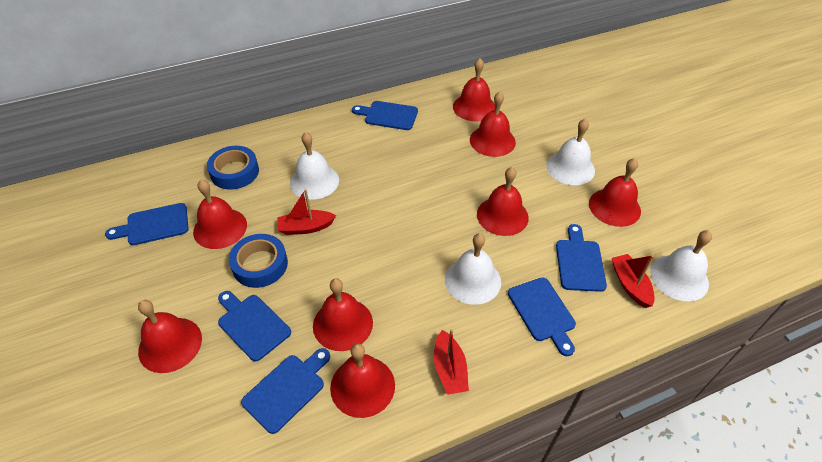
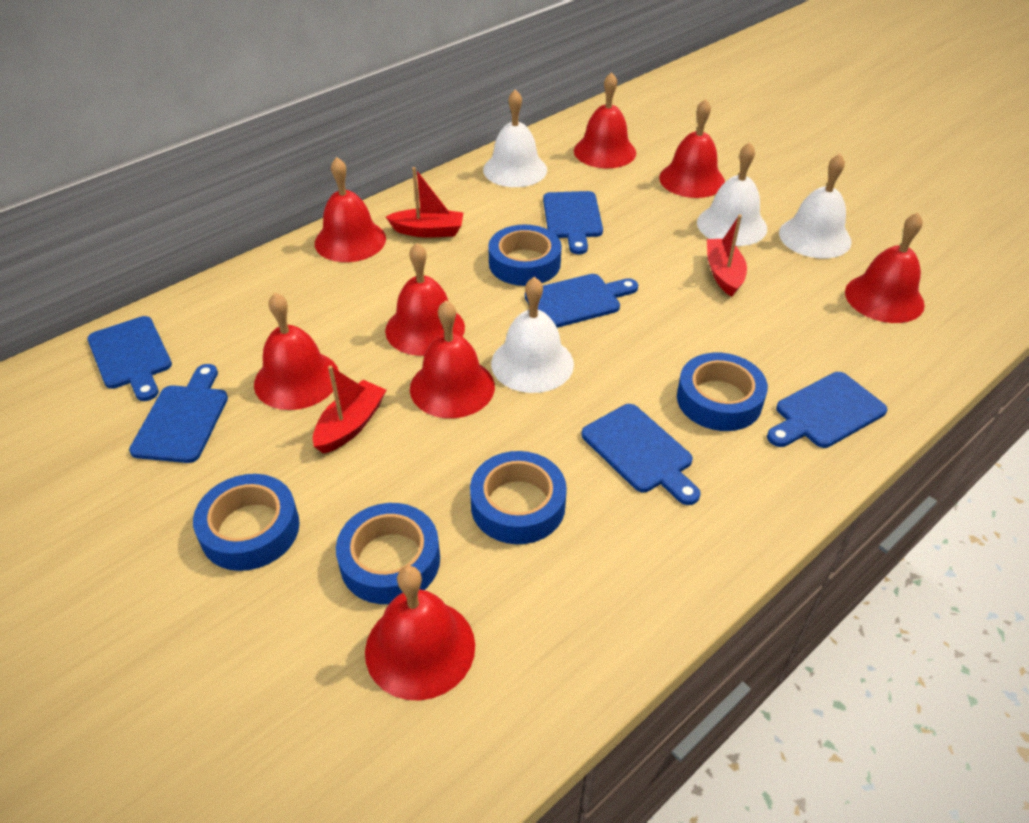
blue tape: [207,146,259,190] [229,234,288,288] = 2 -> [193,474,300,571] [336,503,440,604] [470,451,567,544] [488,225,562,286] [677,353,768,431] = 5

